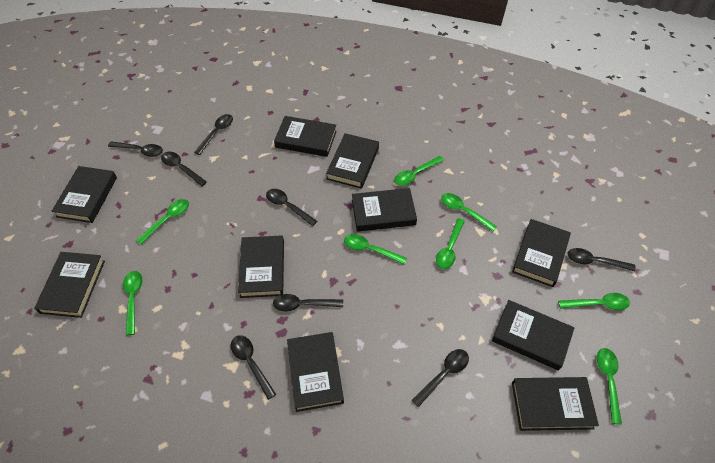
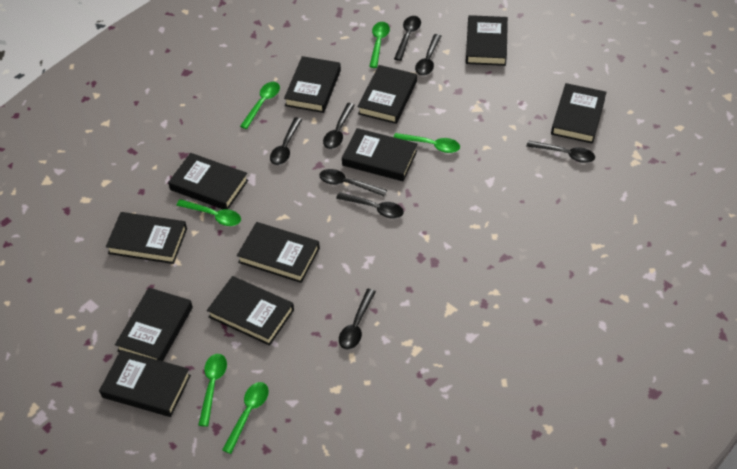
black book: [34,252,105,318] [52,166,117,223] [238,236,284,298] [274,116,337,157] [287,332,344,412] [326,133,379,189] [352,188,417,232] [492,300,575,370] [512,219,571,287] [512,377,599,431] = 10 -> [99,350,191,417] [106,212,187,264] [115,288,193,361] [168,153,248,209] [207,276,294,346] [237,222,320,283] [284,56,341,113] [342,128,417,181] [358,65,417,124] [466,15,508,66] [551,83,607,144] = 11
green spoon: [123,271,143,335] [136,199,189,244] [344,234,407,264] [394,156,444,186] [436,218,465,269] [441,193,497,232] [558,293,630,310] [597,348,622,424] = 8 -> [176,199,241,226] [198,354,227,427] [222,382,269,454] [240,82,280,129] [369,22,390,68] [394,133,460,153] = 6

